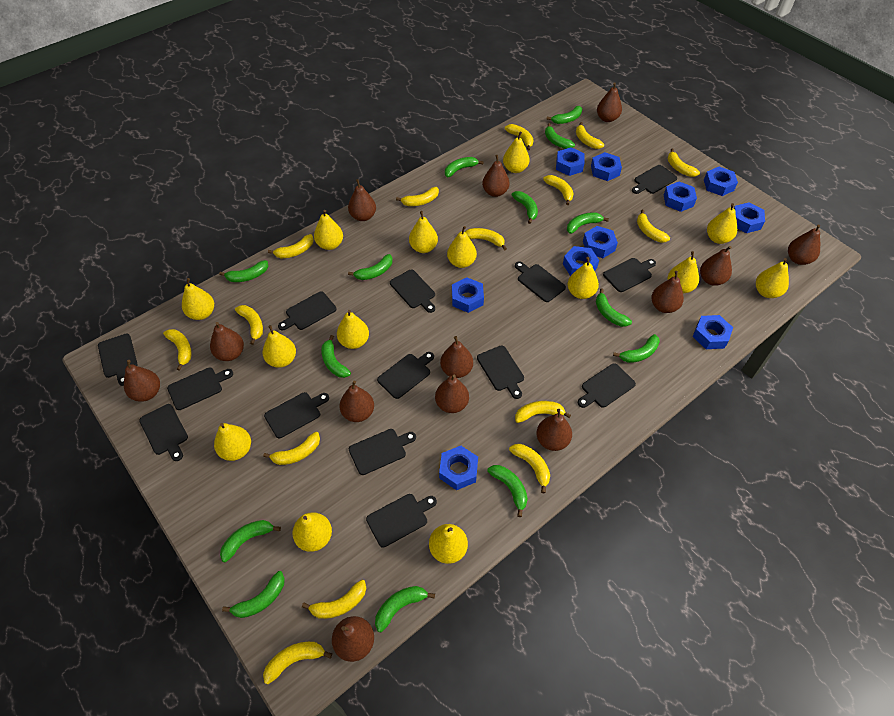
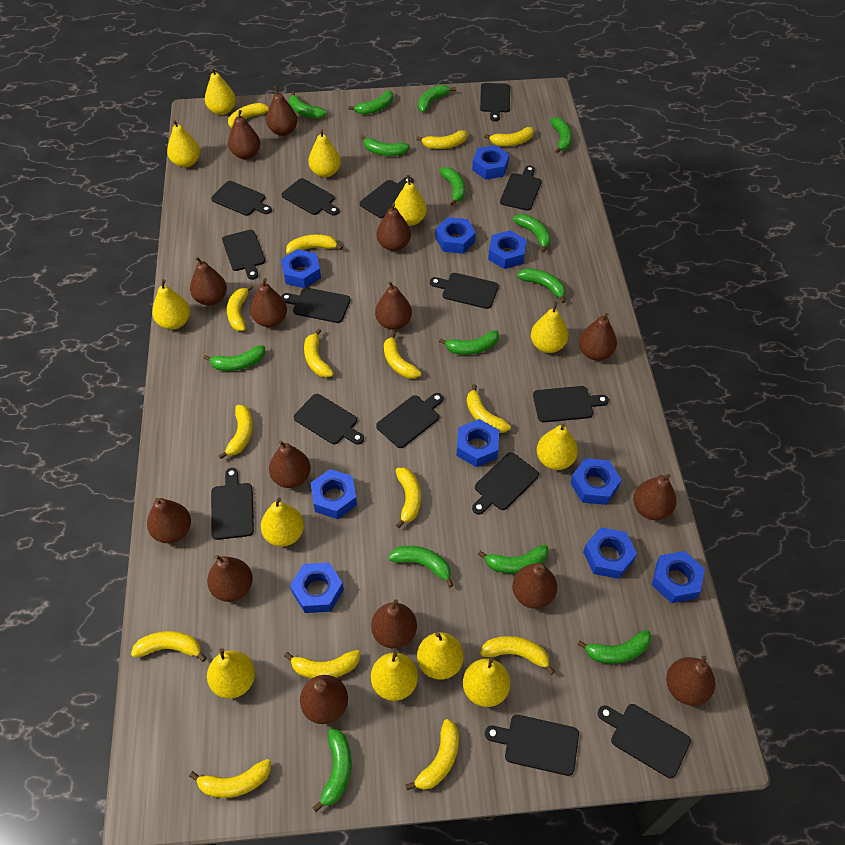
black cutting board: [98,333,138,386] [139,404,188,461] [167,367,233,410] [264,392,329,438] [278,291,337,330] [349,429,416,475] [366,494,437,548] [377,352,434,399] [390,269,435,313] [477,345,524,399] [515,261,566,302] [578,363,636,408] [603,258,656,292] [632,165,677,194] = 14 -> [211,181,272,216] [211,468,254,540] [222,230,265,280] [281,288,350,323] [282,178,339,216] [294,394,364,445] [360,177,413,218] [376,393,443,448] [430,273,499,309] [472,452,539,515] [480,83,510,122] [485,715,579,776] [500,166,541,211] [533,386,609,422] [598,704,691,778] = 15
brown pear: [124,360,160,402] [210,322,244,361] [332,616,374,662] [340,381,374,422] [348,179,376,221] [435,375,469,413] [440,336,473,378] [482,155,510,197] [536,409,572,451] [597,82,622,122] [651,271,684,313] [700,246,732,286] [788,225,820,265] = 13 -> [147,498,191,543] [190,257,227,306] [207,555,253,602] [228,110,260,159] [250,278,287,327] [266,86,298,136] [269,440,311,488] [300,675,348,724] [371,599,417,649] [375,281,412,330] [377,203,411,251] [512,563,557,609] [579,313,617,361] [633,474,677,520] [666,655,715,706] = 15
yellow pear: [182,278,214,320] [214,423,251,461] [262,325,296,368] [293,512,332,552] [314,210,343,250] [337,310,369,349] [409,211,438,253] [429,524,468,564] [447,226,477,268] [503,132,530,173] [568,257,599,299] [668,251,699,293] [707,203,737,244] [756,258,789,298] = 14 -> [152,279,190,330] [167,119,200,168] [205,67,236,115] [207,648,255,699] [261,497,304,547] [308,129,341,177] [371,651,418,701] [394,175,427,226] [417,632,464,680] [463,657,510,707] [531,302,568,353] [537,424,578,470] = 12

